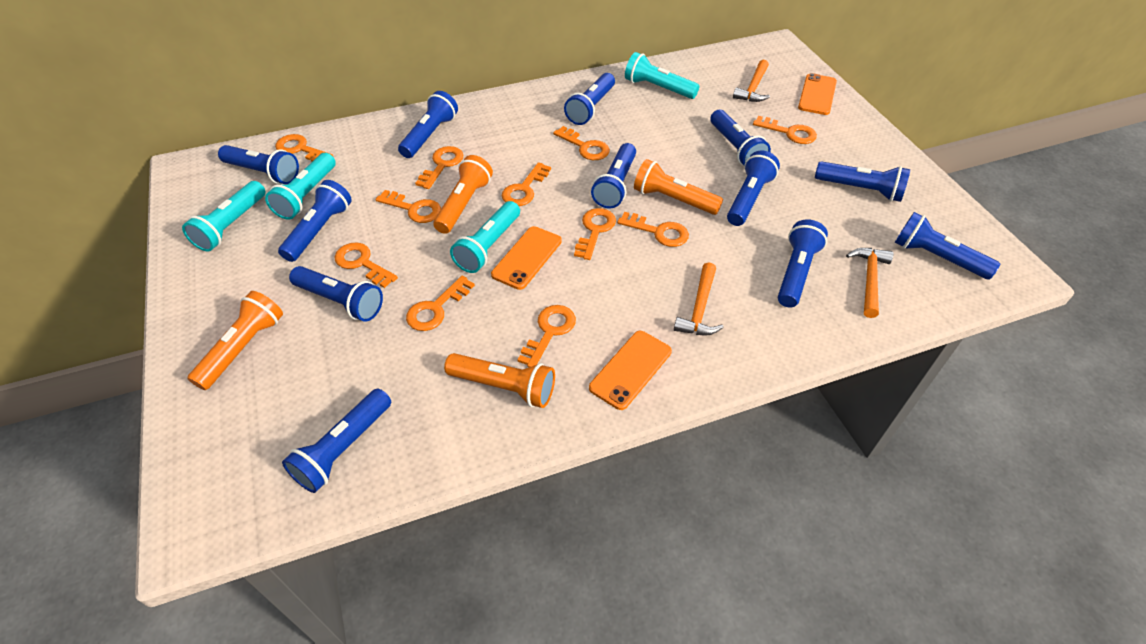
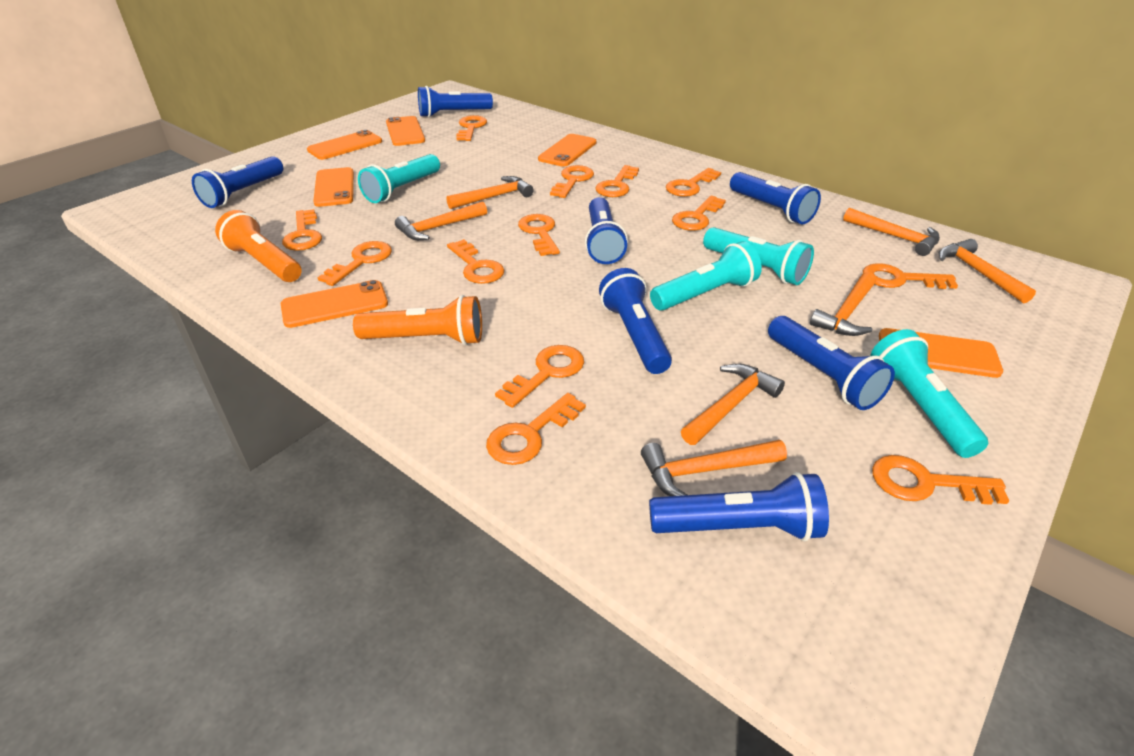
blue flashlight: [218,145,299,184] [278,180,352,262] [282,388,391,493] [289,266,383,322] [398,91,458,158] [564,73,615,125] [591,143,636,209] [710,110,771,166] [727,150,780,226] [778,219,828,308] [815,161,910,202] [895,212,1000,279] = 12 -> [192,156,283,208] [418,86,493,117] [585,197,628,264] [599,268,672,374] [649,472,829,541] [730,172,821,224] [768,316,895,410] = 7
orange flashlight: [187,291,283,390] [433,155,493,234] [444,353,555,408] [634,159,723,215] = 4 -> [215,210,302,282] [353,295,482,345] = 2
orange hammer: [674,262,724,335] [733,60,770,102] [846,248,894,318] = 3 -> [395,201,487,240] [446,176,534,209] [641,440,787,496] [681,364,785,445] [810,272,876,336] [843,208,940,256] [939,239,1036,303] = 7
orange key: [275,134,333,162] [334,242,398,288] [375,190,441,223] [406,276,475,331] [415,146,463,189] [502,162,551,206] [518,305,576,367] [553,126,610,160] [574,208,616,260] [617,212,689,247] [753,116,817,144] = 11 -> [282,209,322,251] [317,241,392,286] [447,239,504,284] [456,115,487,141] [486,393,586,465] [495,345,584,408] [518,214,560,256] [550,165,594,198] [595,165,639,197] [666,168,721,197] [672,196,726,231] [863,263,958,289] [872,455,1009,505] = 13
orange phone: [491,226,562,290] [589,331,672,410] [798,73,837,115] = 3 -> [281,280,388,328] [307,130,382,160] [313,167,354,207] [386,116,425,146] [538,134,596,167] [879,328,1003,378] = 6

